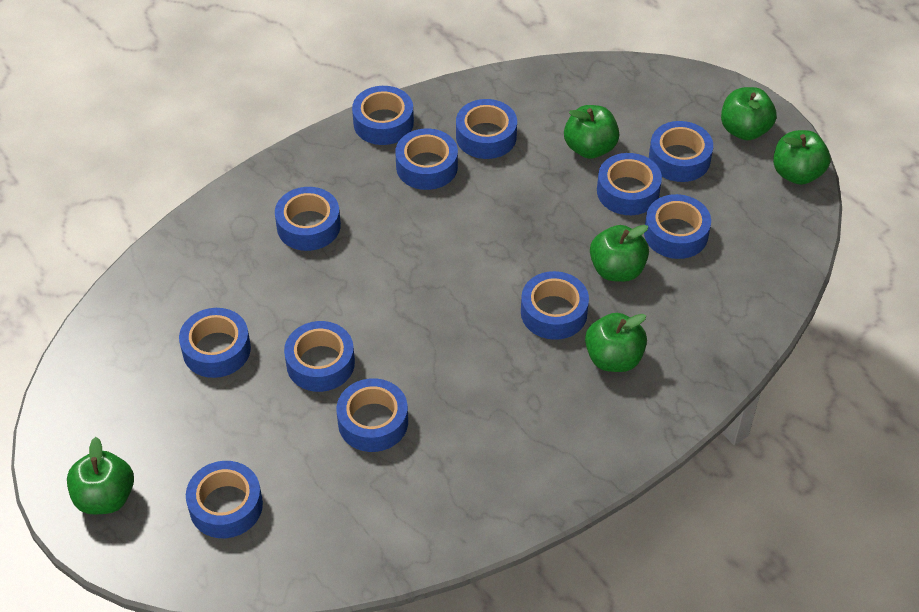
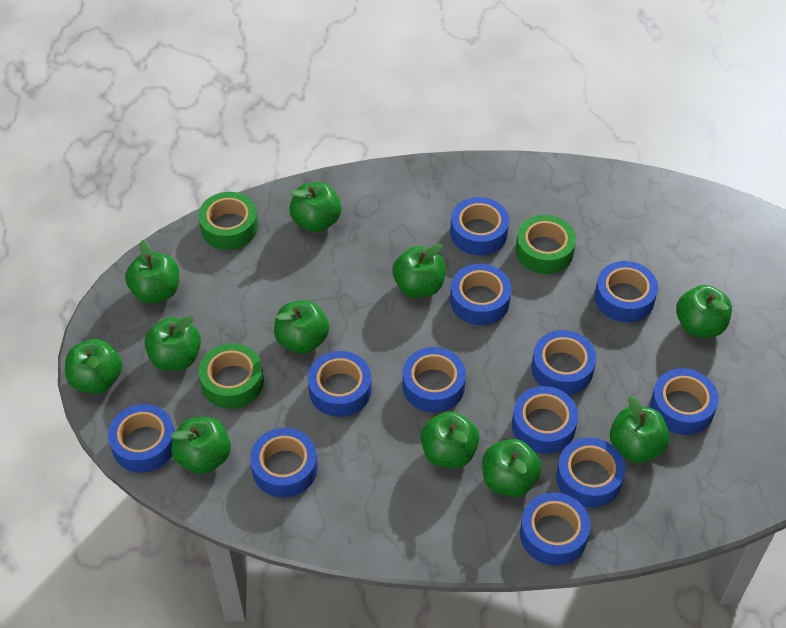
green apple: [67,437,134,514] [564,105,619,159] [585,313,647,372] [590,225,649,282] [721,87,776,140] [773,130,830,185] = 6 -> [65,339,122,394] [125,240,179,304] [144,316,201,371] [170,417,231,474] [274,300,329,354] [289,182,341,232] [393,244,446,298] [421,411,479,468] [482,439,542,497] [610,395,669,463] [676,285,732,338] = 11
green tape: none = 0 -> [198,192,258,250] [199,343,264,409] [515,215,576,274] = 3

